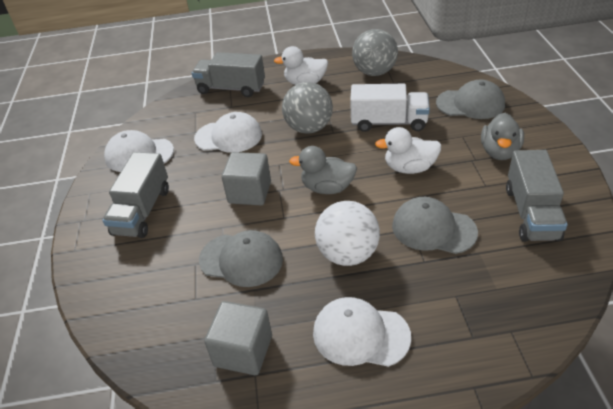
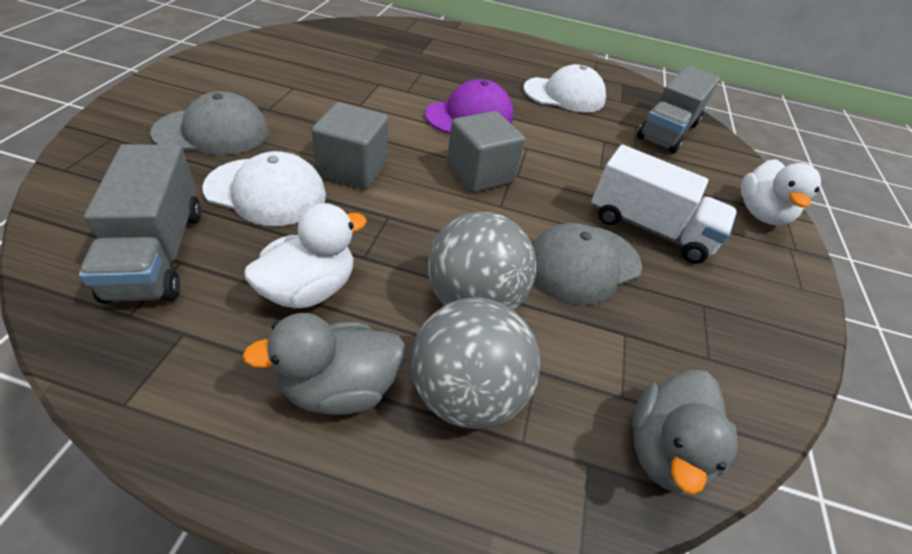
grey cap: [199,230,283,287] [392,197,478,254] [436,79,505,119] = 3 -> [150,91,269,155] [532,223,642,305] = 2
grey truck: [103,152,169,238] [192,52,265,97] [506,150,568,242] = 3 -> [79,144,201,303] [637,65,720,154] = 2
purple cap: none = 0 -> [425,79,513,134] = 1
white ball: [315,201,380,266] = 1 -> none = 0
white cap: [104,130,174,172] [194,112,262,153] [313,297,411,367] = 3 -> [202,151,326,226] [523,64,606,113] = 2

